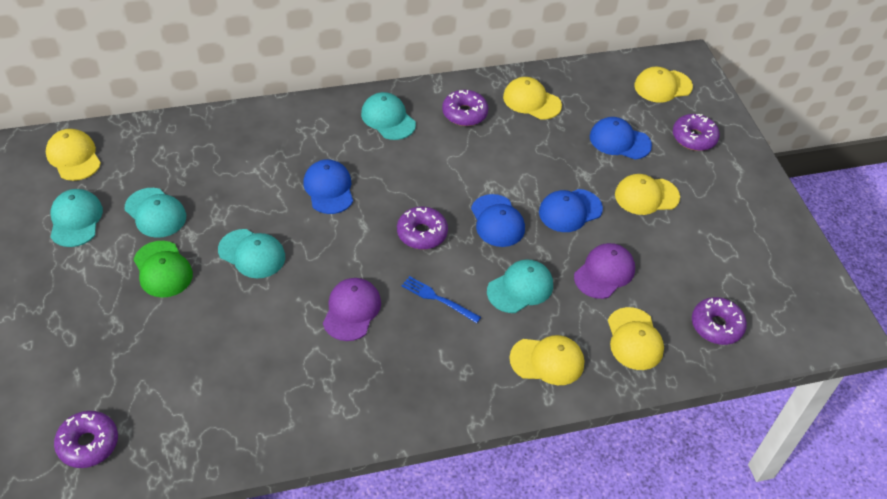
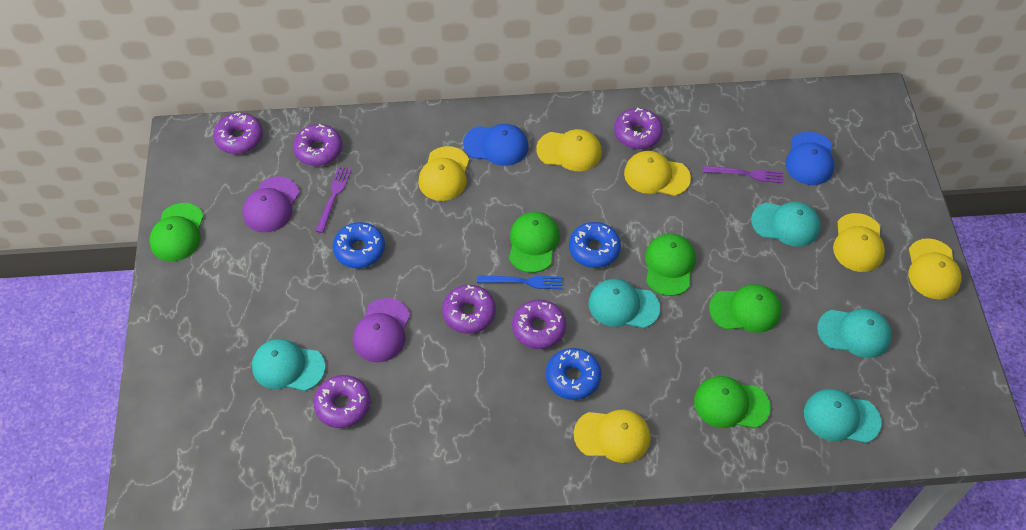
blue cap: [303,159,353,214] [471,194,525,247] [539,189,603,232] [590,117,652,159] = 4 -> [463,124,529,166] [785,132,834,185] = 2
blue donut: none = 0 -> [333,222,385,268] [546,348,602,400] [569,222,621,268] = 3
green cap: [134,241,193,298] = 1 -> [149,203,204,261] [509,212,560,273] [645,234,696,296] [694,376,771,428] [709,284,781,333] = 5
purple donut: [54,411,118,468] [397,207,448,249] [442,90,488,126] [673,114,720,151] [692,297,747,345] = 5 -> [213,113,263,154] [293,124,342,166] [313,375,371,428] [442,285,496,334] [512,300,566,349] [614,108,663,149] = 6
purple fork: none = 0 -> [316,167,351,233] [703,166,783,183] = 2

